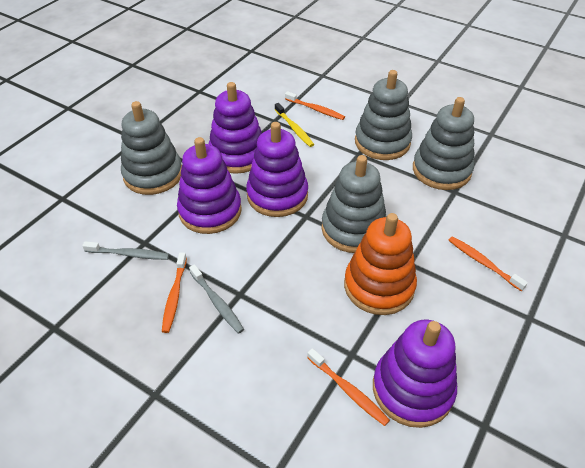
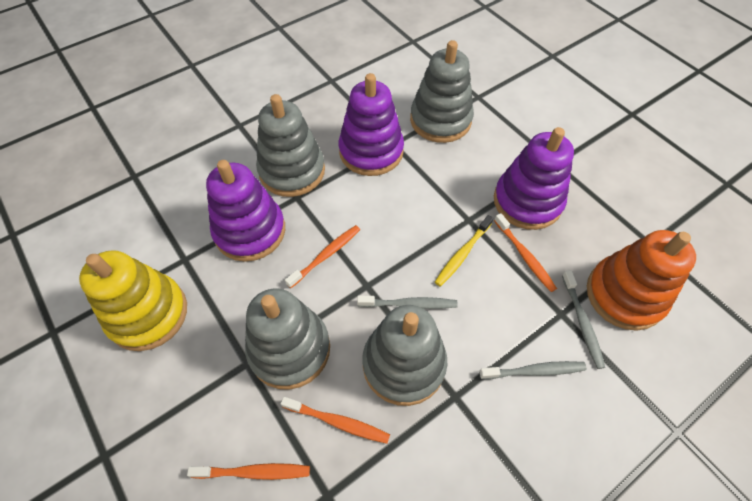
grey toothbrush: [82,241,169,260] [189,264,244,334] = 2 -> [357,296,458,309] [479,361,587,379] [562,270,605,369] = 3
purple stacking toy: [177,137,242,234] [209,82,262,174] [246,122,308,217] [373,320,457,428] = 4 -> [206,160,285,262] [339,73,404,176] [494,127,574,230] = 3
yellow stacking toy: none = 0 -> [79,250,187,351] = 1

